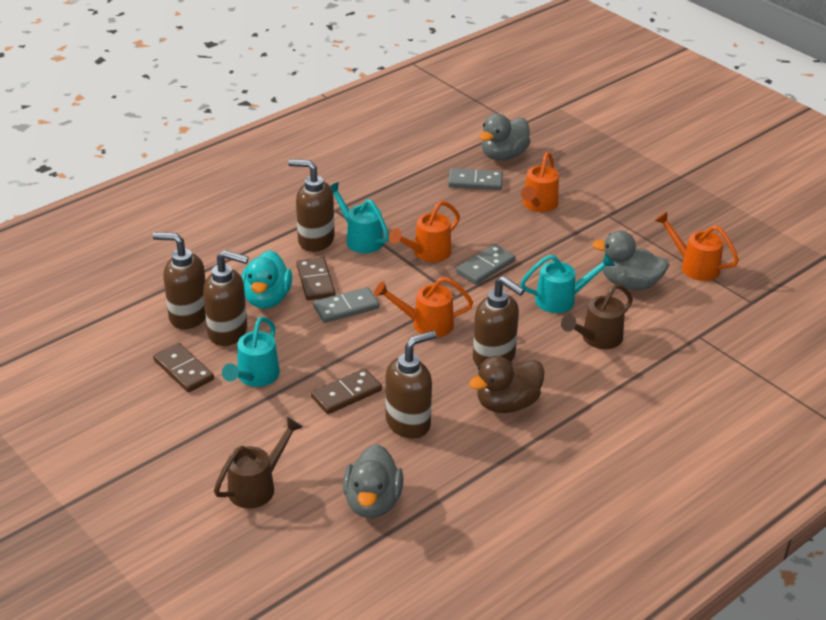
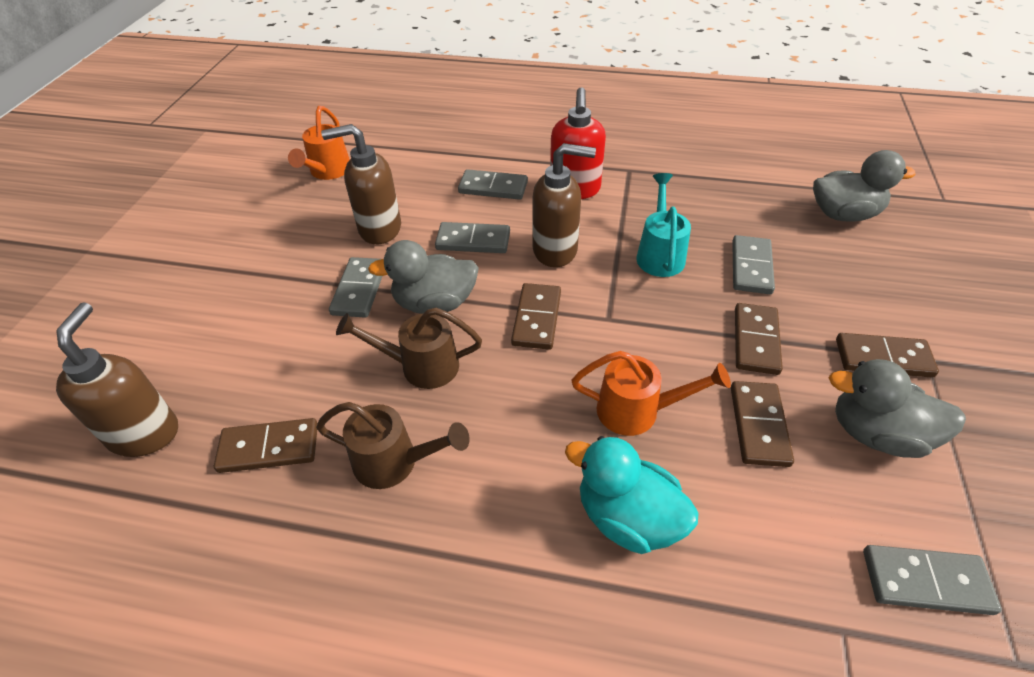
brown domino: [153,343,214,392] [296,257,335,300] [311,368,382,414] = 3 -> [214,418,318,473] [511,283,561,350] [731,381,794,467] [735,303,783,375] [836,333,939,378] = 5
brown duck: [469,356,545,413] = 1 -> none = 0
brown soap dispenser: [153,232,206,329] [203,250,249,346] [288,159,335,252] [386,331,436,439] [473,276,525,366] = 5 -> [56,302,178,457] [321,124,401,244] [532,143,596,267] = 3
grey domino: [313,287,379,323] [448,168,503,190] [456,244,515,285] = 3 -> [329,257,382,318] [435,222,510,253] [458,169,528,200] [732,235,775,294] [863,545,1002,615] = 5
orange watering can: [374,277,473,337] [389,201,460,262] [521,152,559,212] [655,212,739,281] = 4 -> [288,106,350,180] [572,351,731,436] = 2
red soap dispenser: none = 0 -> [550,87,606,199] = 1
turquoise watering can: [222,317,280,387] [330,182,389,253] [520,253,615,313] = 3 -> [636,173,691,277] = 1

